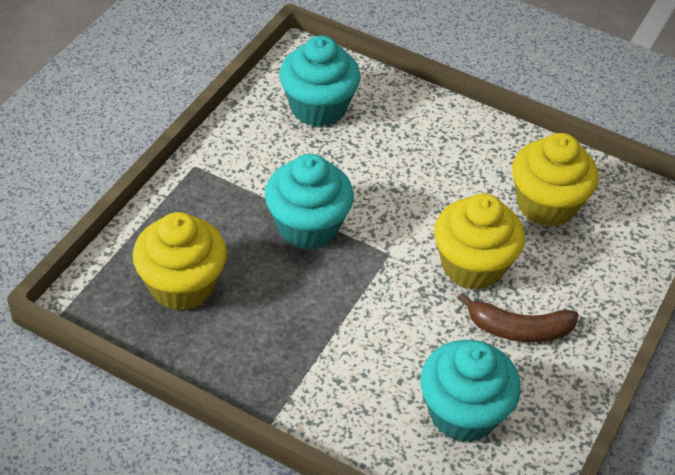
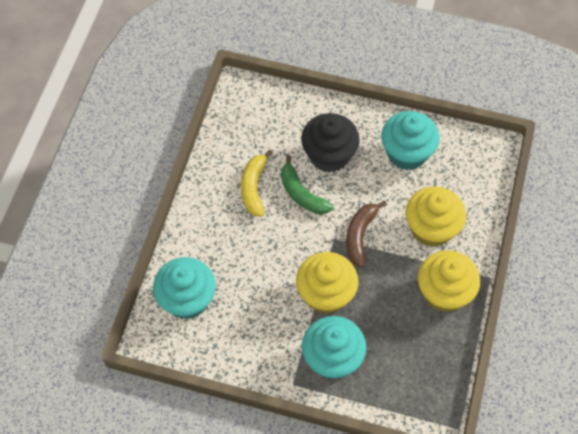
black cupcake: none = 0 -> [301,113,360,173] = 1
green banana: none = 0 -> [281,155,334,214] = 1
yellow banana: none = 0 -> [241,150,273,217] = 1

